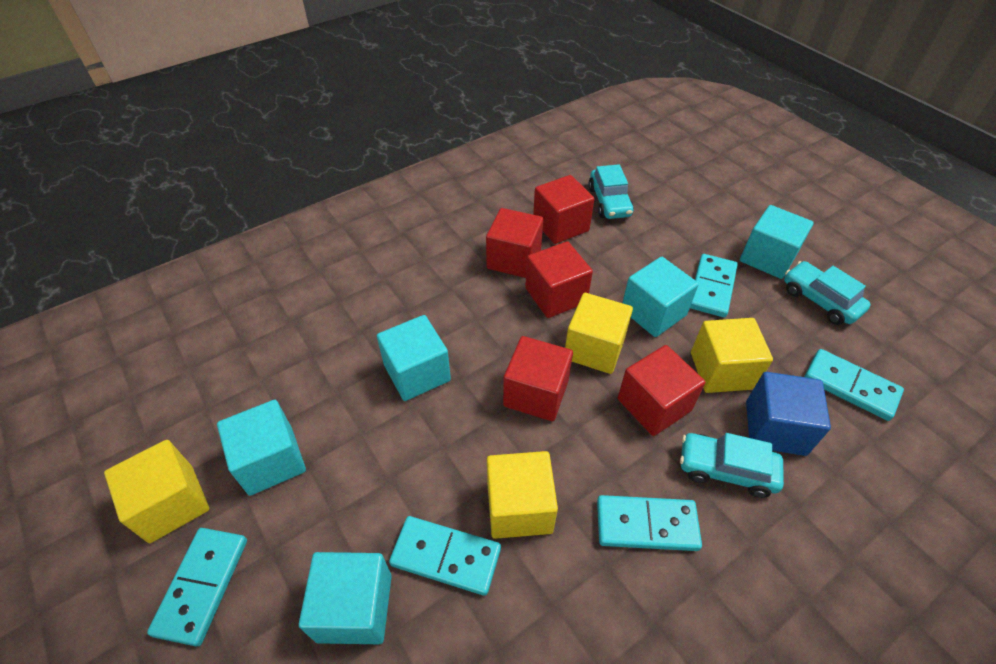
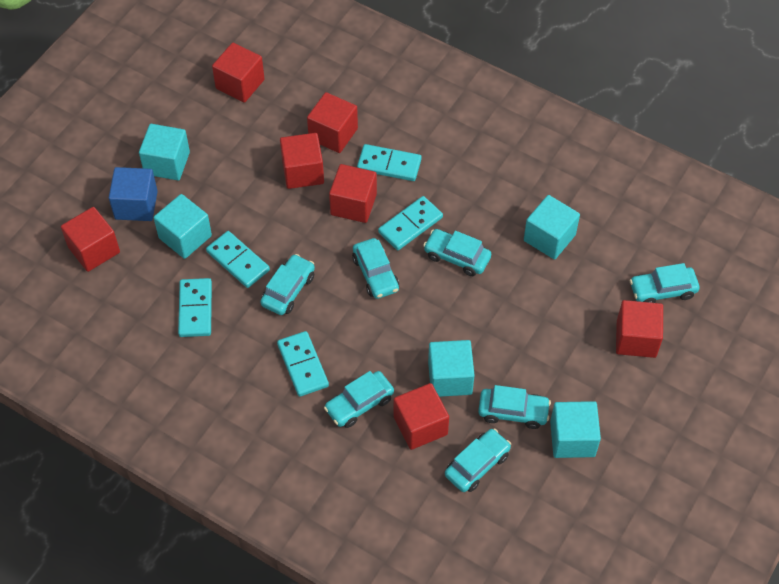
red cube: [486,208,543,278] [503,336,573,421] [525,241,593,318] [533,175,594,244] [618,345,705,436] = 5 -> [61,207,120,272] [212,43,265,103] [280,133,324,189] [307,92,358,153] [329,164,377,223] [394,383,449,450] [616,300,663,358] = 7
turquoise car: [588,164,634,219] [680,433,784,498] [784,261,871,325] = 3 -> [260,254,315,315] [324,371,394,428] [352,238,399,299] [423,229,491,276] [445,429,511,492] [478,385,551,429] [630,263,699,303] = 7
yellow cube: [104,440,209,543] [487,451,558,539] [565,293,633,374] [691,318,773,393] = 4 -> none = 0

